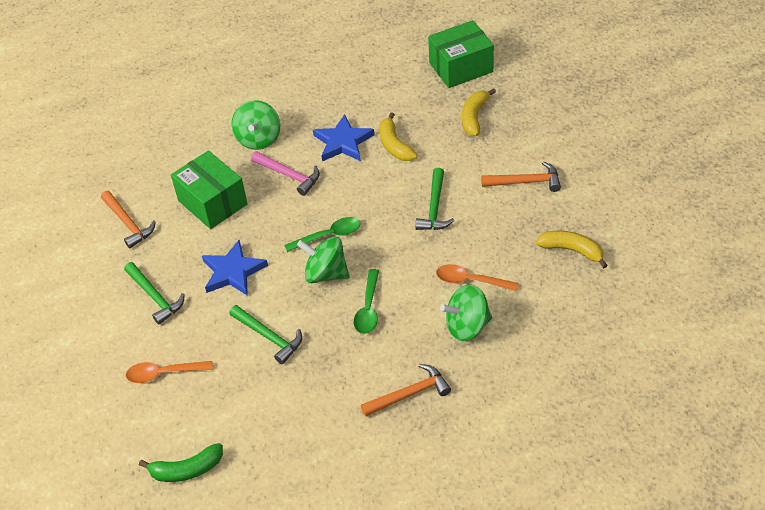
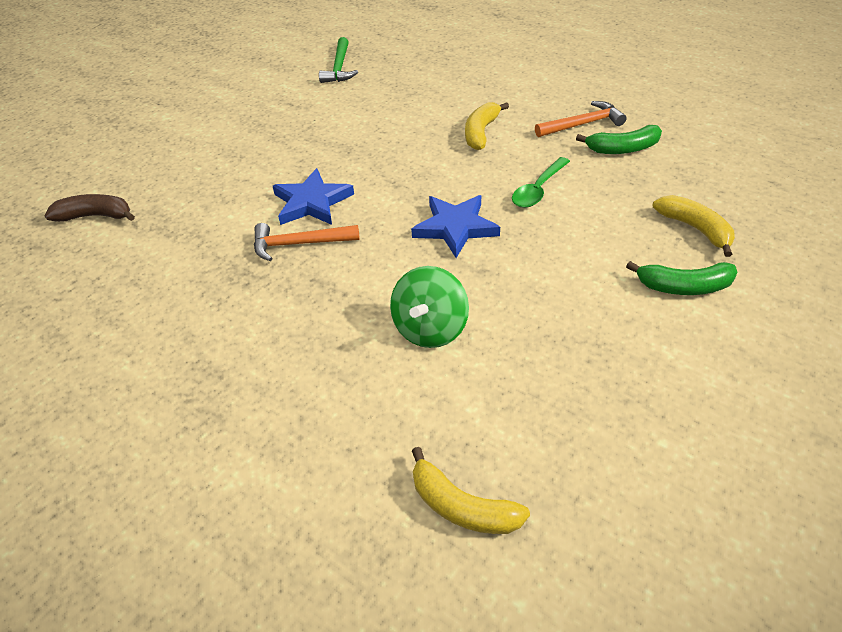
brown banana: none = 0 -> [44,194,135,222] = 1
green banana: [139,443,223,482] = 1 -> [576,125,662,154] [626,261,738,295] = 2
green box: [171,150,248,229] [428,20,494,88] = 2 -> none = 0
green hammer: [124,262,184,325] [230,305,302,364] [415,168,454,230] = 3 -> [319,37,358,83] = 1
green spinning top: [231,100,280,150] [297,236,349,283] [440,284,492,341] = 3 -> [390,266,469,348] = 1
green spoon: [284,217,361,252] [354,269,379,334] = 2 -> [512,157,570,208] = 1
orange hammer: [101,191,156,249] [361,364,451,417] [481,162,561,192] = 3 -> [254,223,360,261] [535,101,627,137] = 2
orange spoon: [126,361,213,383] [436,264,519,291] = 2 -> none = 0
pink hammer: [251,151,320,196] = 1 -> none = 0

